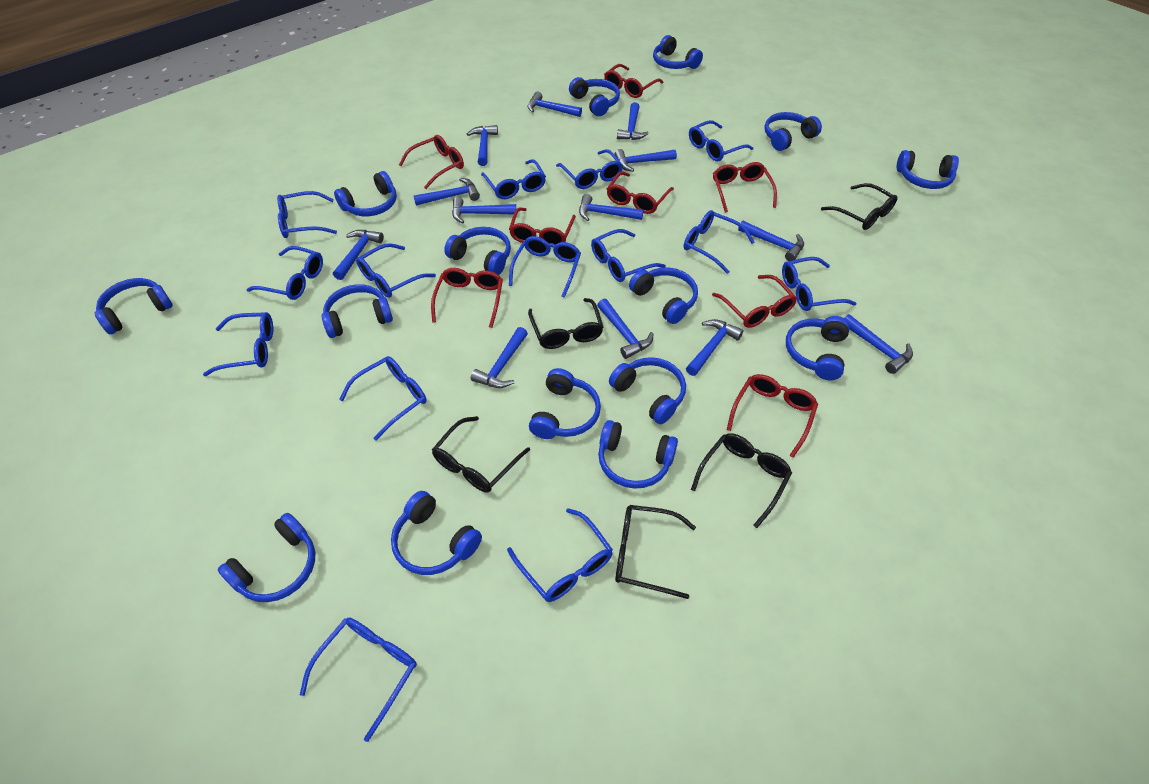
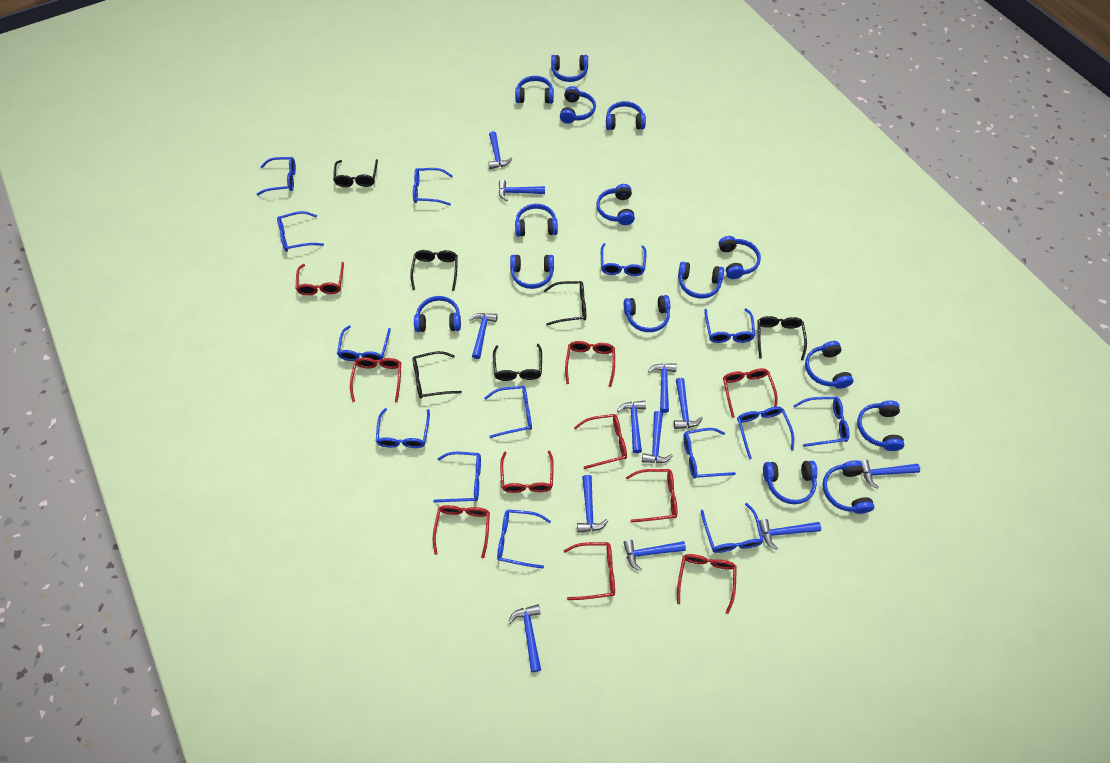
black glasses: [432,416,530,493] [528,298,603,349] [615,505,696,599] [691,433,792,528] [821,183,898,230] = 5 -> [333,159,378,187] [410,250,458,291] [412,351,462,399] [493,344,542,381] [544,281,586,325] [758,316,807,361] = 6
blue hammer: [333,230,384,280] [413,178,480,206] [452,197,516,223] [467,125,498,166] [471,327,528,388] [528,92,582,117] [579,194,644,221] [597,299,653,359] [615,149,677,172] [617,102,649,140] [686,319,744,376] [738,221,804,261] [844,314,913,374] = 13 -> [469,313,498,359] [488,131,512,169] [499,180,545,201] [508,604,541,672] [577,475,608,533] [617,401,646,453] [623,540,686,571] [642,411,673,463] [648,363,677,413] [674,378,703,429] [759,519,821,550] [860,460,920,489] = 12
red glasses: [399,135,464,189] [431,268,503,328] [509,207,576,245] [604,64,663,98] [607,172,674,214] [712,275,797,328] [713,162,777,213] [727,374,818,458] = 8 -> [296,262,344,295] [350,357,401,403] [433,505,490,558] [500,450,554,493] [563,542,615,600] [565,341,615,387] [574,414,627,469] [626,469,677,523] [677,554,737,614] [723,368,778,418] = 10

